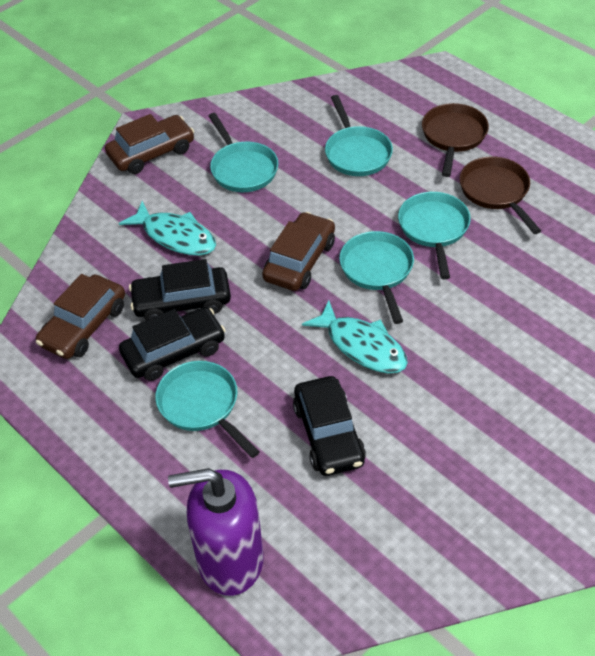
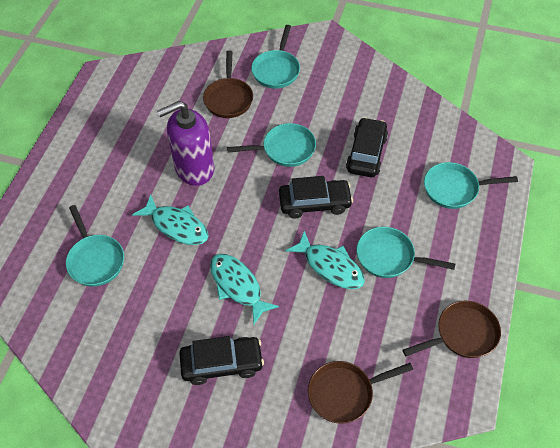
brown car: [36,274,125,359] [105,114,194,174] [262,212,335,291] = 3 -> none = 0
brown pan: [422,103,489,177] [460,156,541,234] = 2 -> [203,51,253,118] [308,361,413,424] [403,301,501,358] = 3
turquoise fish: [119,201,216,256] [302,300,408,373] = 2 -> [132,194,209,245] [210,254,279,324] [285,231,365,289] = 3

